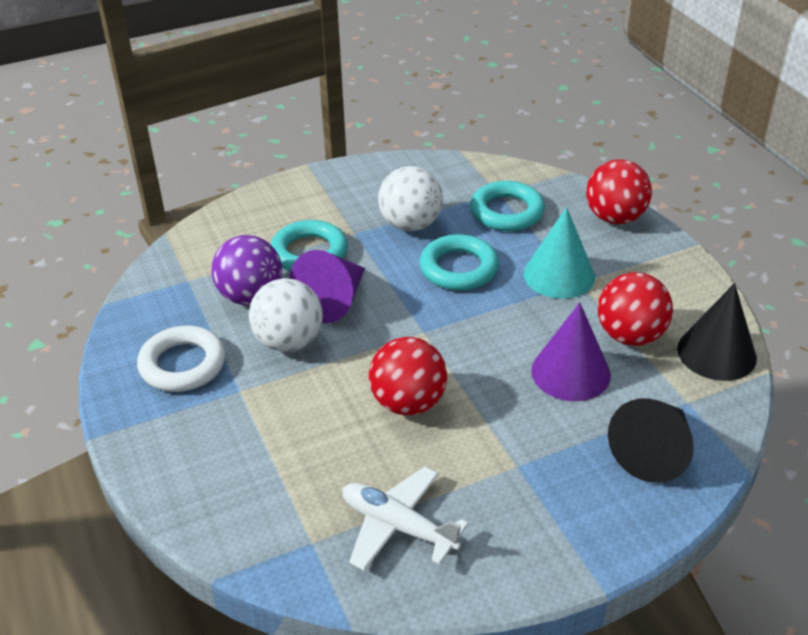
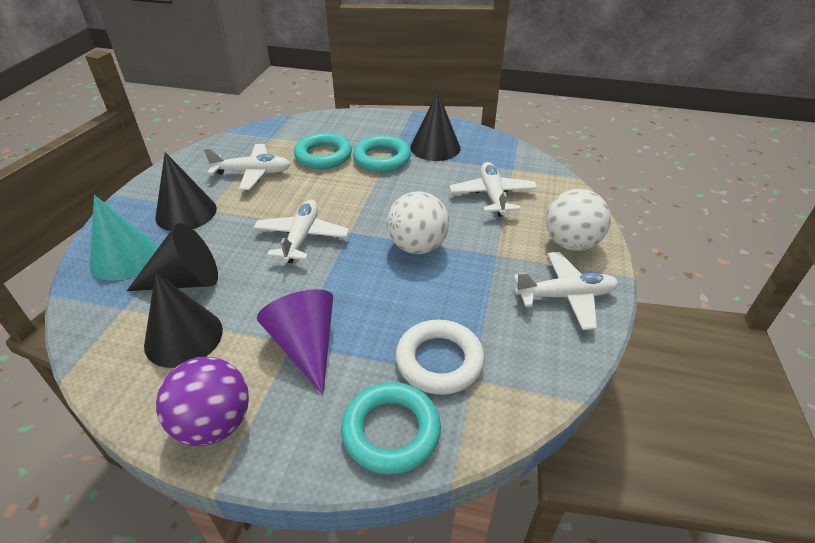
black cone: [608,398,694,483] [677,283,757,381] = 2 -> [127,223,218,291] [144,273,223,368] [155,152,217,231] [410,91,460,161] = 4
purple cone: [289,250,365,323] [531,303,611,401] = 2 -> [257,289,333,395] = 1
red ball: [369,337,447,415] [586,159,652,224] [598,272,673,346] = 3 -> none = 0
white plane: [343,466,469,571] = 1 -> [204,144,291,190] [253,200,349,263] [450,162,537,217] [514,252,619,330] = 4

